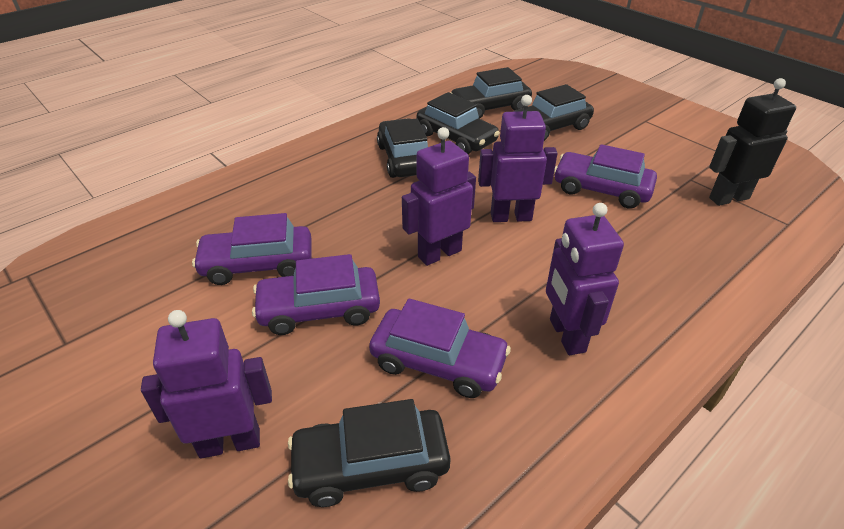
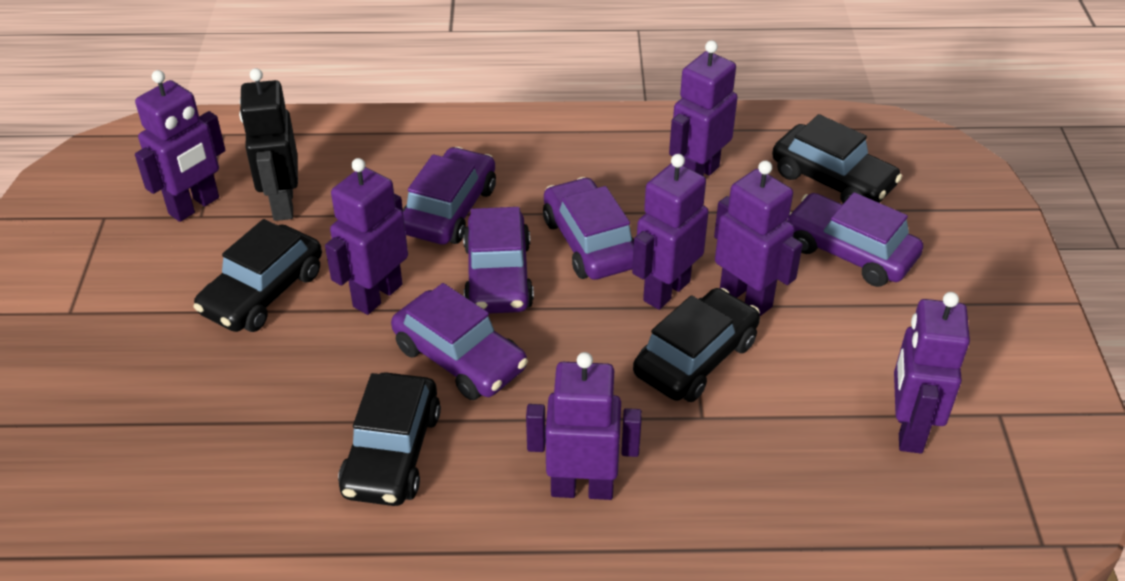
black car: [288,399,451,507] [377,118,428,178] [417,92,500,154] [450,67,532,119] [513,84,594,141] = 5 -> [194,219,322,332] [338,372,441,506] [633,288,760,402] [772,114,902,204] = 4
purple car: [192,213,311,285] [252,254,380,335] [369,298,511,398] [554,144,657,209] = 4 -> [391,283,528,400] [403,147,496,245] [463,207,534,313] [543,177,634,280] [787,192,923,287] = 5
purple robot: [141,310,272,458] [402,127,476,266] [478,95,558,222] [546,203,624,355] = 4 -> [135,70,225,222] [325,158,408,315] [526,352,642,500] [632,154,709,310] [669,40,738,176] [714,160,803,316] [894,292,970,453] = 7

